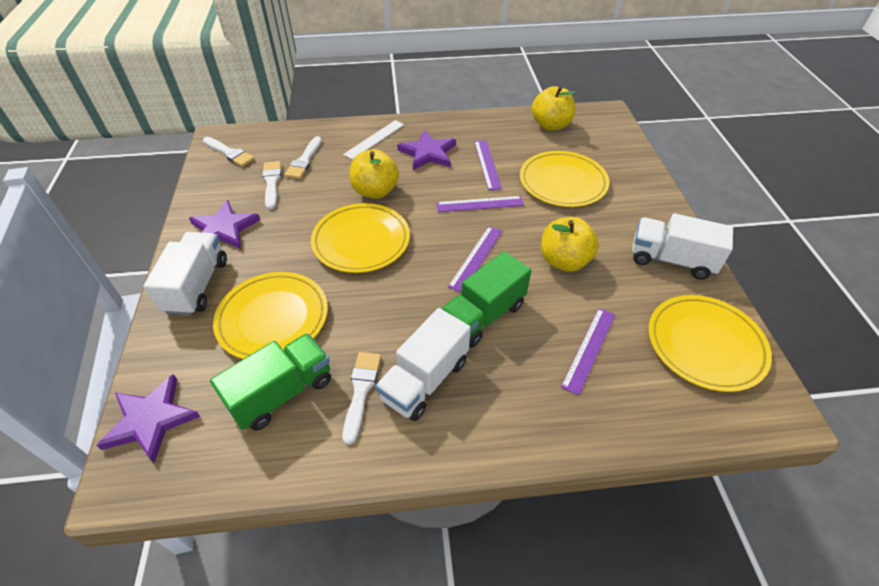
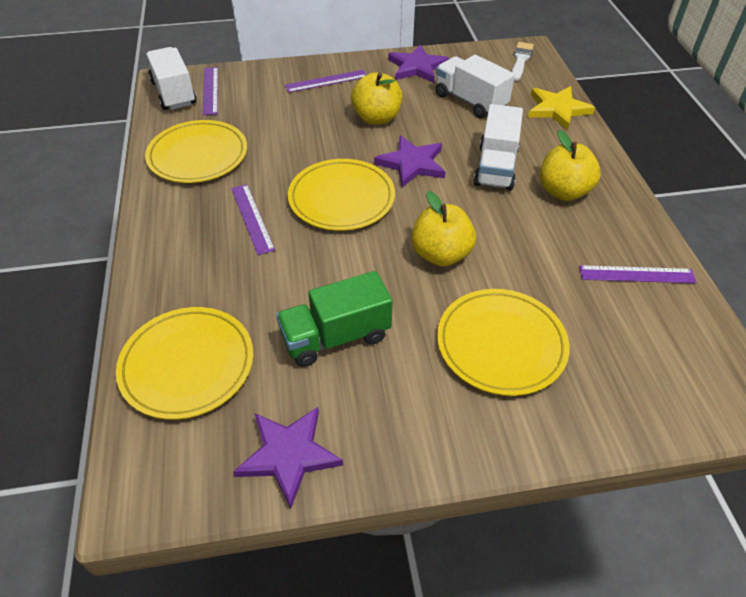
green truck: [210,333,331,431] [441,251,531,348] = 2 -> [276,271,393,367] = 1
white brush: [203,137,255,167] [262,161,281,210] [284,136,322,179] [342,352,381,445] = 4 -> [512,42,534,81] = 1
white ruler: [343,120,404,160] = 1 -> none = 0
yellow star: none = 0 -> [528,86,595,130] = 1

